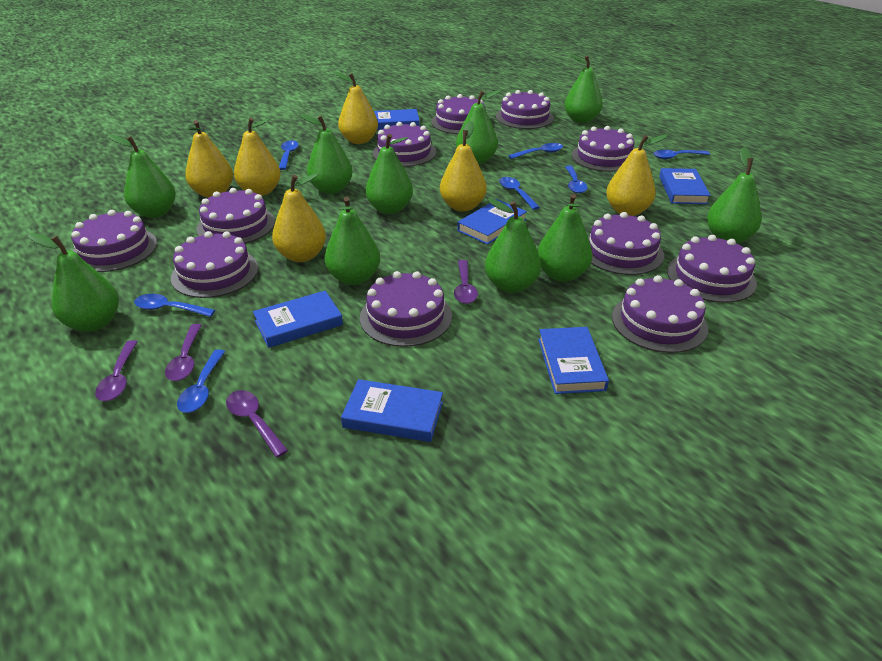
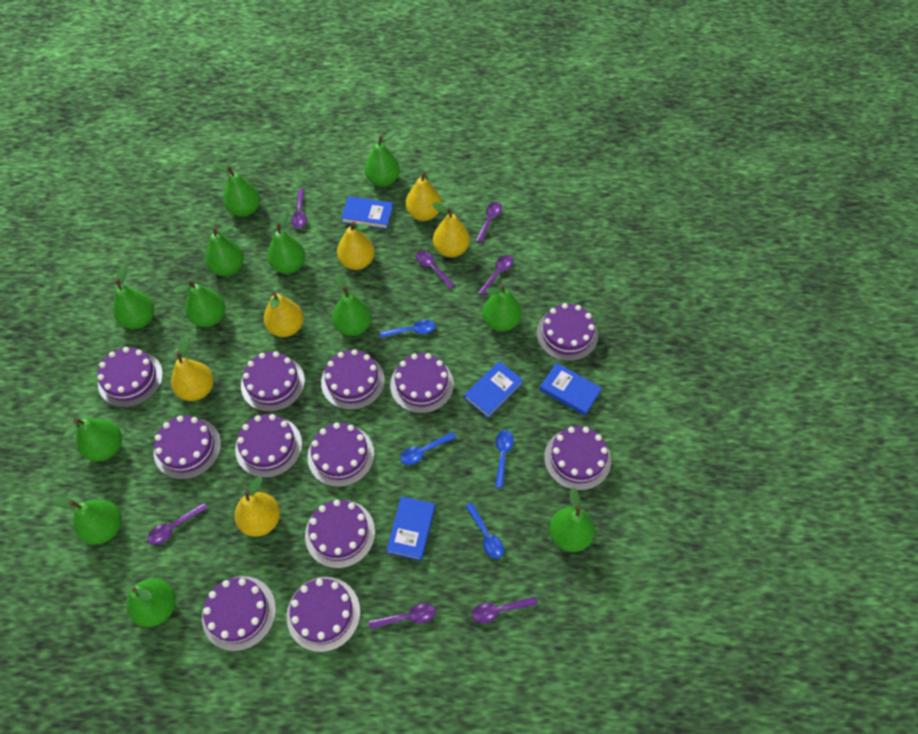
blue book: [253,291,343,348] [341,379,443,442] [374,109,420,130] [457,199,527,245] [538,327,609,394] [659,168,711,204] = 6 -> [341,196,393,229] [386,496,435,561] [464,361,523,418] [539,363,602,416] = 4
blue spoon: [134,294,215,317] [177,349,225,413] [279,140,299,170] [499,177,540,210] [508,143,563,159] [565,166,588,193] [653,150,710,159] = 7 -> [380,320,436,338] [400,432,456,465] [465,502,504,559] [495,430,514,488] = 4
green pear: [28,233,119,332] [108,135,176,218] [300,114,353,194] [325,196,380,285] [365,134,413,214] [456,90,501,164] [485,198,541,293] [537,194,593,282] [565,54,603,123] [707,147,762,244] = 10 -> [51,497,122,545] [64,418,122,461] [113,265,155,329] [126,578,176,627] [174,281,225,327] [205,226,244,276] [213,162,260,217] [267,211,305,274] [332,274,372,336] [365,131,400,187] [482,284,522,331] [549,488,595,552] = 12
purple cake: [71,210,157,272] [171,231,258,298] [196,188,275,244] [360,271,452,347] [373,122,436,167] [431,94,485,134] [496,90,554,129] [572,126,635,172] [588,212,664,275] [612,275,708,353] [667,235,757,303] = 11 -> [97,347,163,407] [154,416,221,480] [202,576,276,651] [235,414,302,478] [241,351,305,412] [287,577,360,652] [305,499,375,568] [307,423,374,487] [321,349,385,410] [390,353,454,413] [536,303,598,361] [544,426,611,491] = 12
purple spoon: [95,340,138,401] [165,324,202,381] [226,390,288,457] [454,260,478,304] = 4 -> [147,502,208,545] [291,189,307,228] [369,603,436,630] [416,251,455,289] [472,596,538,624] [476,202,502,243] [478,255,513,296] = 7

